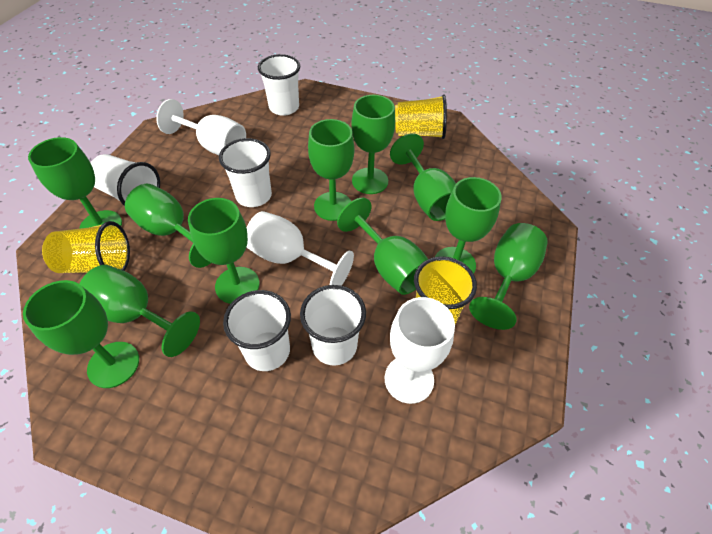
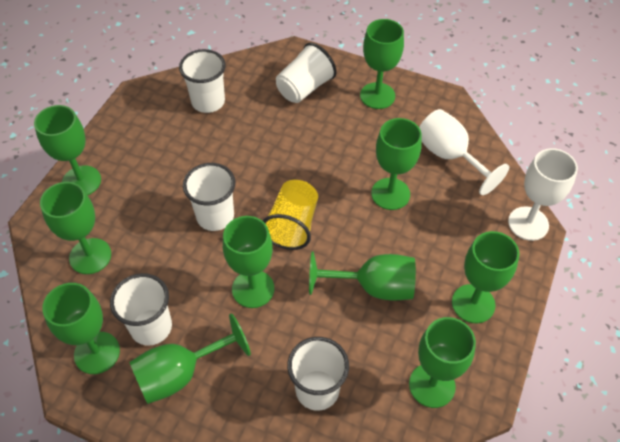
green goblet: [23,280,139,388] [28,137,122,229] [79,265,200,357] [125,184,211,268] [188,198,259,304] [308,119,354,221] [337,198,428,295] [351,95,395,194] [390,133,456,221] [435,177,502,274] [469,223,548,330] = 11 -> [34,105,101,195] [40,182,111,274] [42,283,120,374] [129,313,251,404] [223,216,274,308] [309,251,416,301] [360,19,404,109] [371,118,422,210] [409,317,476,408] [452,231,519,323] = 10
white goblet: [156,99,246,155] [246,211,354,286] [385,297,455,404] = 3 -> [419,109,509,195] [508,148,578,241] = 2
yellow cup: [42,221,130,273] [395,94,447,139] [414,256,477,324] = 3 -> [263,180,318,250] = 1

